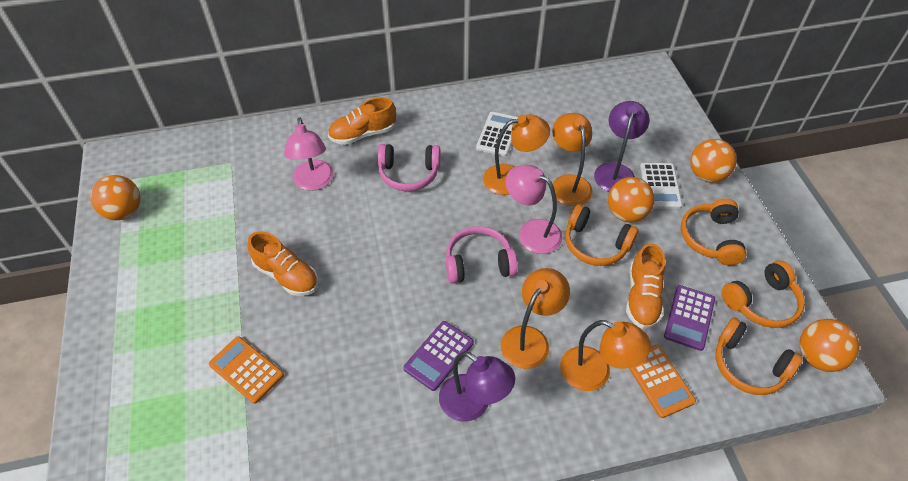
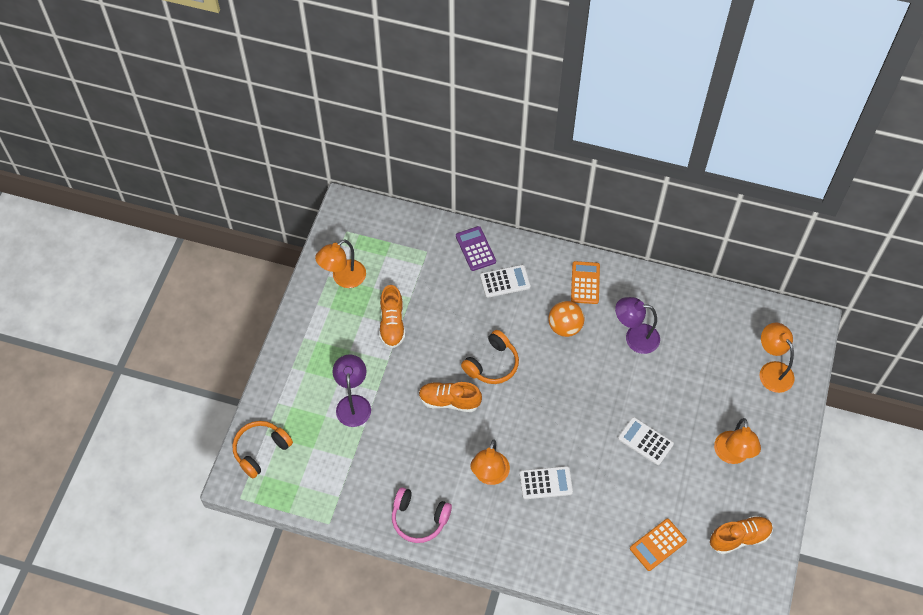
orange ball: [90,175,141,220] [608,177,655,223] [690,139,737,183] [800,319,859,372] = 4 -> [549,301,584,337] = 1
orange headphones: [565,204,639,266] [681,199,746,265] [715,317,803,395] [722,261,805,328] = 4 -> [232,421,293,478] [461,330,519,384] = 2
pink headphones: [377,144,440,191] [446,226,518,284] = 2 -> [392,487,452,543] = 1
pink lamp: [284,117,334,191] [505,165,563,254] = 2 -> none = 0
purple calculator: [403,321,474,391] [664,285,715,351] = 2 -> [456,226,496,271] = 1
white calculator: [476,112,518,156] [640,163,682,209] = 2 -> [480,265,531,298] [520,466,573,499] [618,417,674,465] = 3

